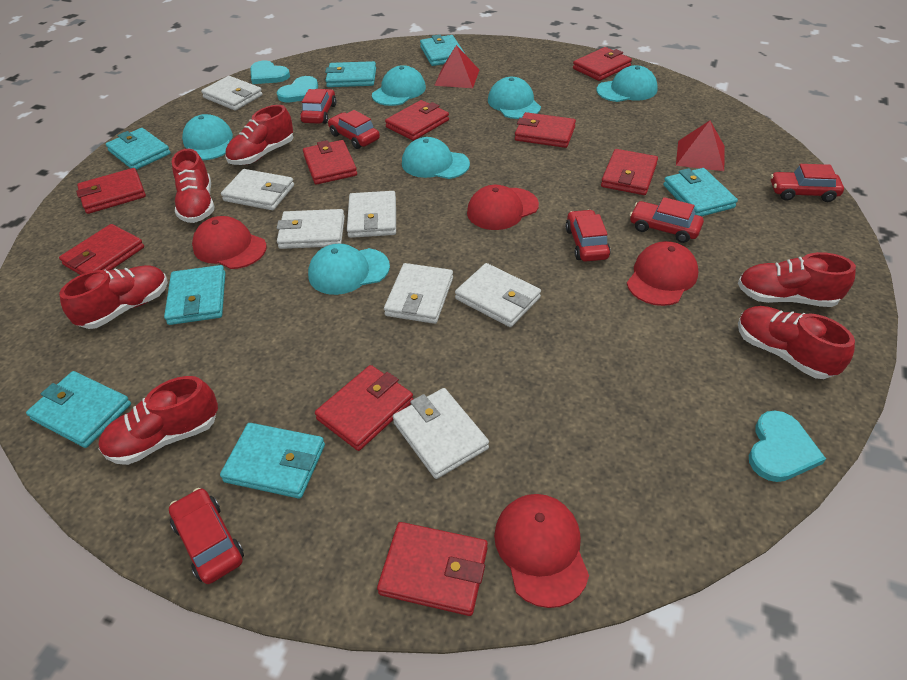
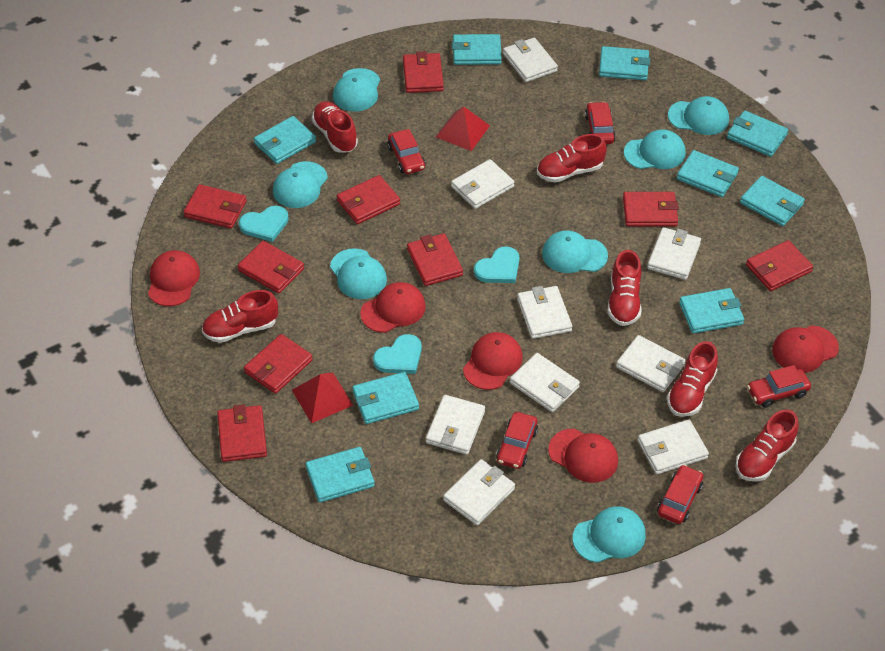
red cap: [192,216,267,269] [467,185,539,230] [494,494,589,608] [627,241,698,306] = 4 -> [148,250,200,306] [360,282,426,333] [463,332,523,390] [548,428,618,483] [772,325,839,373] = 5
red car: [169,488,244,584] [300,89,336,124] [328,110,380,149] [566,209,611,262] [630,197,704,243] [771,164,844,202] = 6 -> [388,129,425,174] [496,412,538,469] [585,102,616,144] [657,465,703,524] [747,365,811,408] = 5
turquoise cap: [182,114,233,160] [308,244,390,295] [372,65,426,106] [402,137,470,179] [488,77,541,119] [597,65,658,102] = 6 -> [273,161,328,208] [330,248,387,299] [333,68,380,112] [542,230,608,273] [573,506,646,563] [624,129,686,169] [668,96,729,135] = 7
turquoise wallet: [26,371,131,448] [106,128,171,170] [164,265,226,325] [220,423,325,499] [325,61,376,87] [420,34,465,66] [663,168,738,217] = 7 -> [254,116,316,164] [306,447,375,503] [352,372,419,424] [452,34,502,65] [599,46,650,80] [677,150,739,197] [679,288,744,334] [727,111,788,157] [740,176,805,226] = 9
white wallet: [201,76,263,111] [221,169,294,210] [277,209,345,249] [347,191,396,238] [384,263,453,324] [393,388,489,479] [455,263,541,327] = 7 -> [426,395,485,455] [443,459,515,525] [451,159,514,209] [503,38,558,82] [510,353,580,412] [517,286,572,339] [616,335,685,392] [638,419,709,475] [647,227,701,280] = 9

